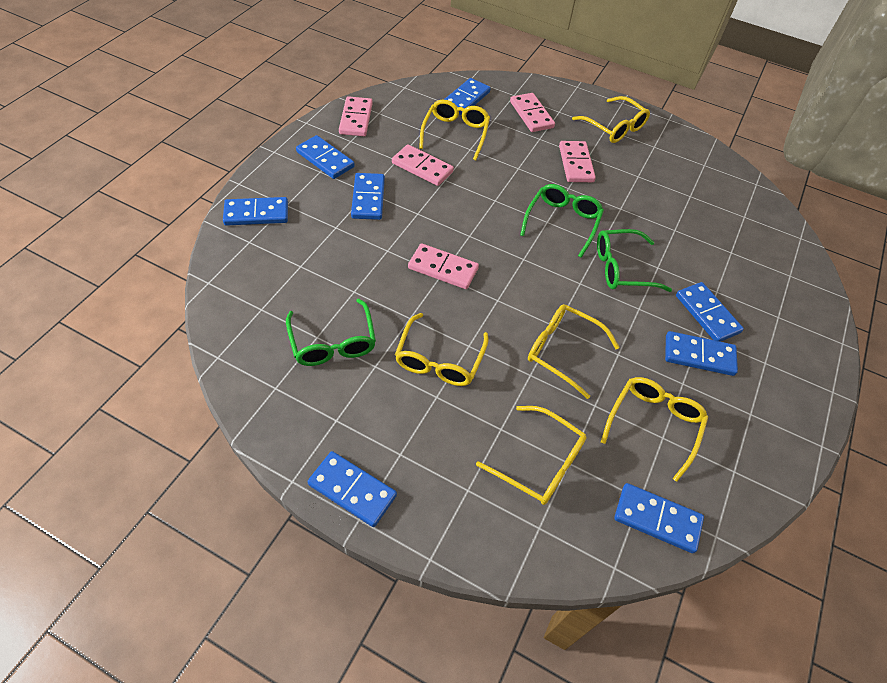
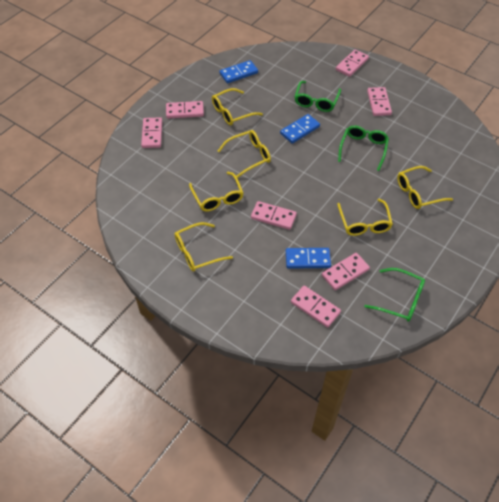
blue domino: [223,197,288,226] [296,135,355,179] [307,451,397,527] [351,173,385,220] [444,78,491,115] [614,483,704,553] [665,331,738,376] [676,282,744,342] = 8 -> [220,60,258,83] [280,114,320,144] [286,248,331,269] = 3
pink domino: [339,96,373,136] [392,144,454,186] [408,243,479,289] [510,93,555,132] [559,141,596,182] = 5 -> [141,117,162,148] [166,101,204,118] [251,201,297,230] [291,286,341,328] [322,253,370,290] [336,49,369,77] [367,87,392,116] = 7

